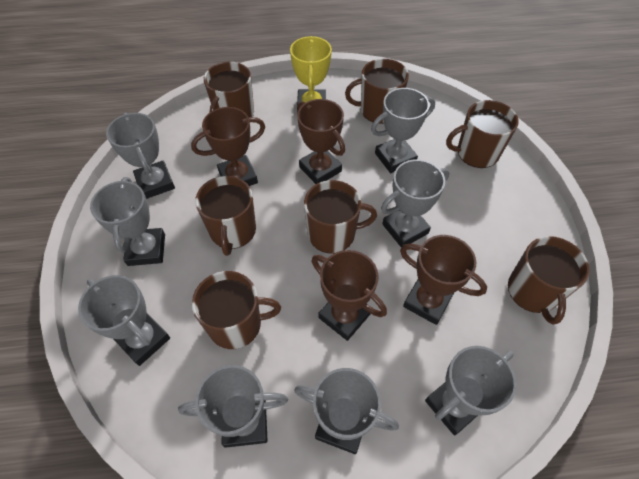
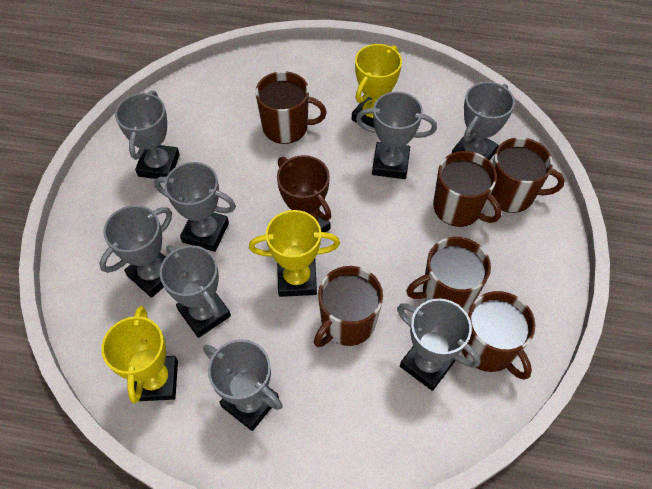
brown mug: [192,271,281,349] [195,176,256,256] [204,62,254,117] [304,180,377,254] [345,59,409,124] [446,100,519,168] [508,236,590,325] = 7 -> [255,71,327,144] [314,266,383,347] [406,237,491,312] [433,151,501,227] [462,291,536,380] [491,137,565,213] = 6
brown trophy: [191,107,265,186] [297,99,345,184] [312,250,387,341] [400,235,487,325] = 4 -> [277,155,331,232] = 1
yellow trophy: [290,36,332,113] = 1 -> [101,306,178,403] [249,210,340,297] [352,44,402,127] = 3

